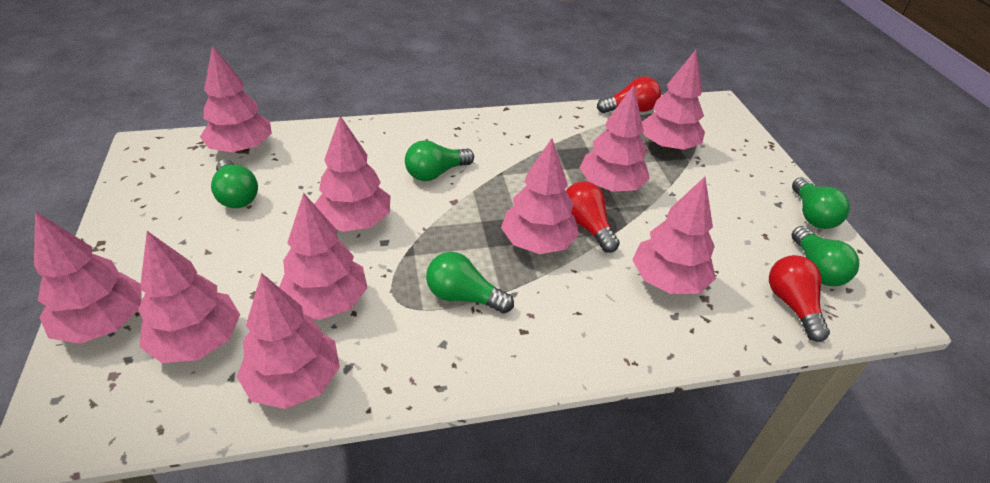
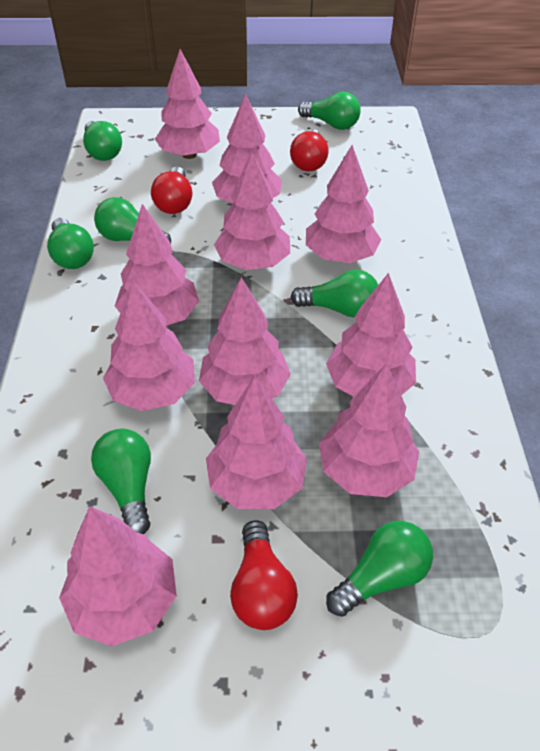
green light bulb: [211,159,258,208] [405,140,474,181] [426,252,514,313] [792,177,850,229] [792,226,859,286] = 5 -> [47,218,94,269] [83,121,122,161] [91,429,151,534] [94,197,171,243] [290,270,378,317] [298,92,361,130] [326,521,433,617] = 7
pink tree: [34,211,142,344] [138,231,240,363] [200,45,272,153] [237,273,340,409] [279,193,367,320] [314,116,390,232] [501,138,579,254] [580,85,650,192] [633,177,716,294] [642,50,705,151] = 10 -> [59,506,177,646] [103,280,195,411] [115,204,199,326] [155,49,220,159] [199,277,291,405] [206,376,307,509] [212,93,282,204] [214,151,290,270] [306,145,381,263] [319,363,419,497] [326,273,416,397] = 11

